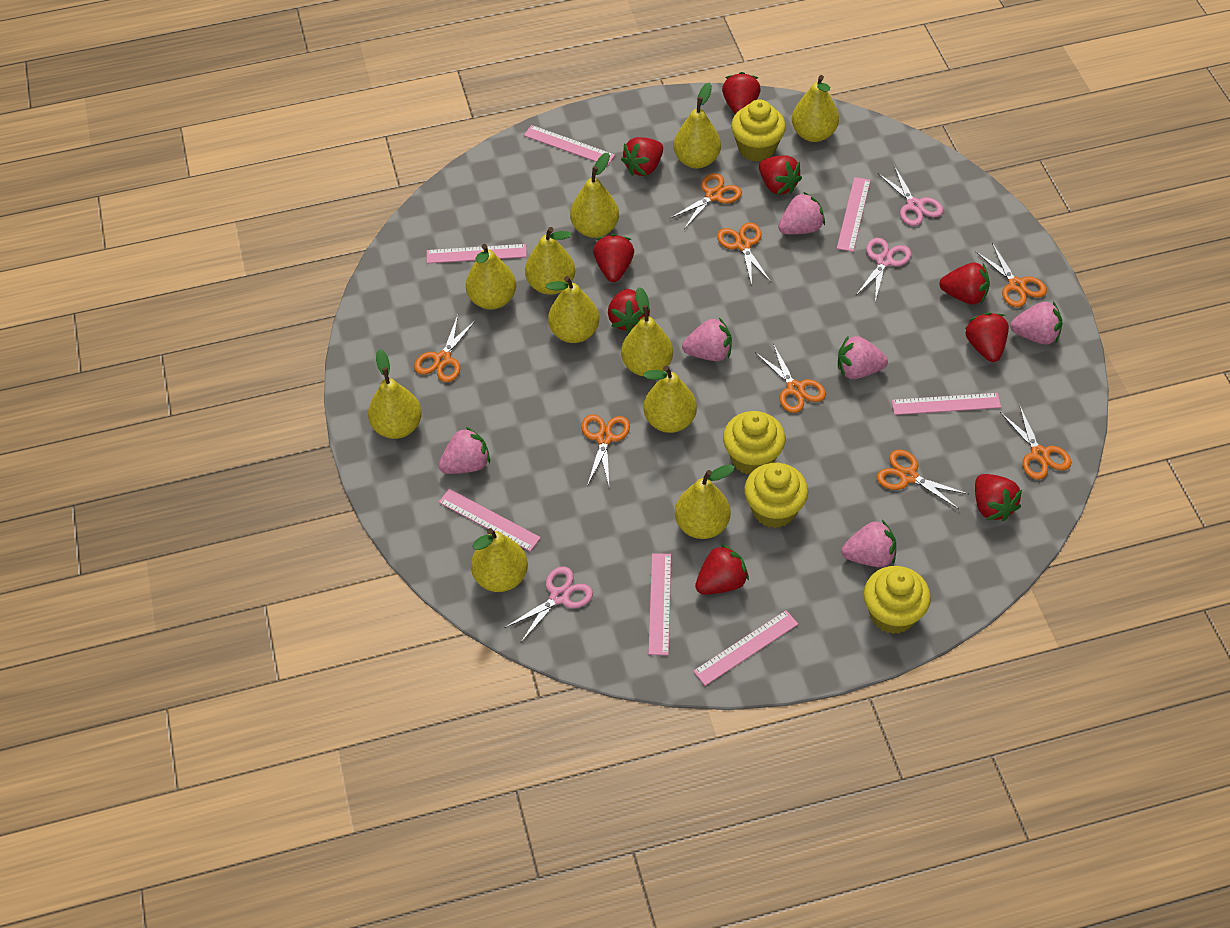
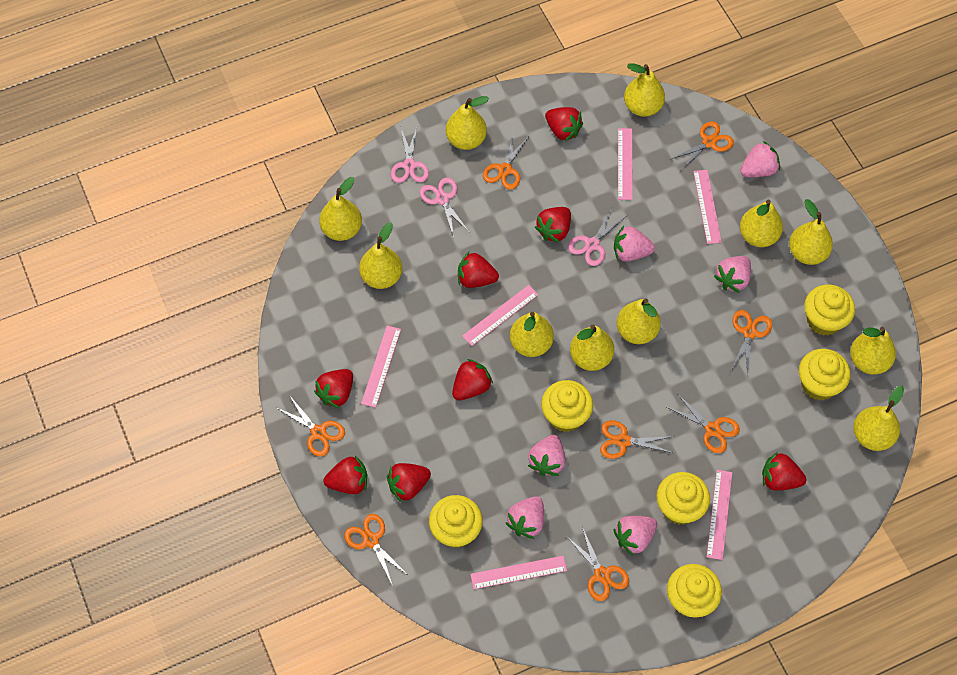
pink ruler: [427,244,527,263] [439,489,541,552] [524,125,615,166] [649,553,671,655] [693,610,798,686] [837,177,871,252] [891,393,1001,415] = 7 -> [361,326,401,408] [462,285,538,346] [470,556,567,589] [618,128,633,200] [693,170,722,244] [707,470,732,560] = 6
red strawberry: [593,234,634,282] [608,289,650,333] [621,137,663,176] [695,544,749,595] [722,72,760,114] [759,155,802,195] [939,263,990,304] [965,312,1009,362] [975,474,1022,521] = 9 -> [314,369,353,408] [323,456,367,494] [387,463,431,502] [452,359,493,400] [458,252,499,288] [535,207,571,243] [545,107,583,141] [762,452,807,491] = 8
yellow cupcake: [723,411,785,475] [731,99,786,162] [744,463,808,528] [864,566,931,634] = 4 -> [429,495,483,548] [541,380,593,432] [657,472,710,525] [667,564,722,618] [799,349,850,400] [804,285,855,336] = 6

